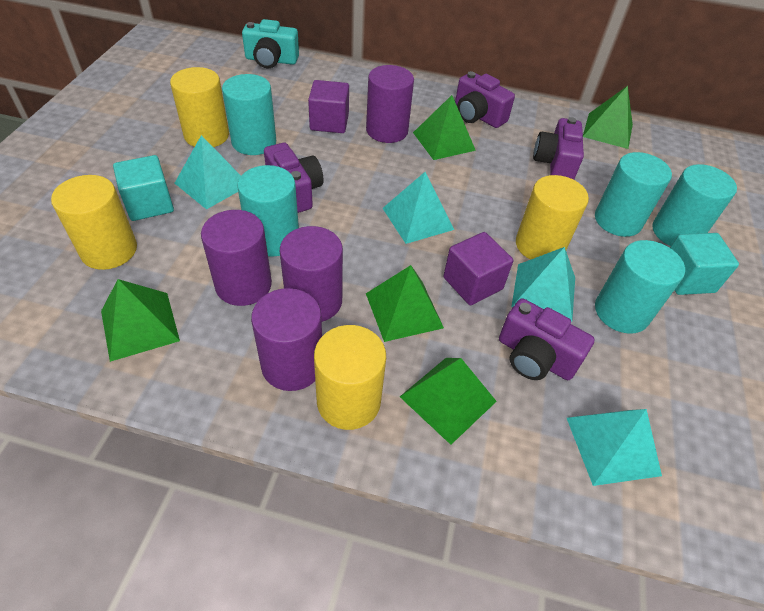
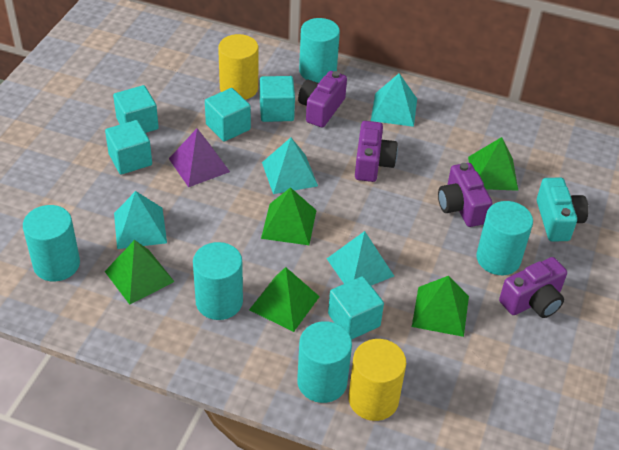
purple cube: [308,80,349,133] [443,232,513,305] = 2 -> none = 0
purple cylinder: [201,210,272,306] [251,288,322,391] [280,226,343,322] [366,65,414,143] = 4 -> none = 0
purple pyramid: none = 0 -> [169,128,230,187] = 1
turquoise cube: [113,155,174,221] [670,233,739,295] = 2 -> [105,120,152,175] [113,85,159,133] [205,88,251,142] [260,76,295,122] [328,276,384,340] = 5
yellow cylinder: [51,175,137,270] [170,67,229,147] [314,325,386,430] [516,175,589,260] = 4 -> [218,34,258,100] [348,339,406,421] = 2

